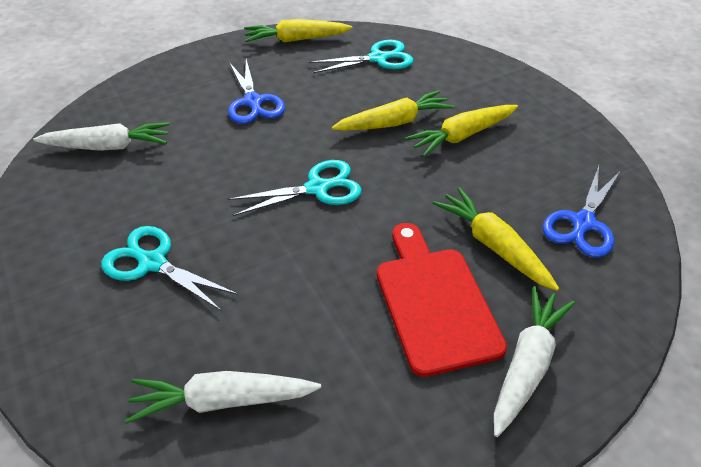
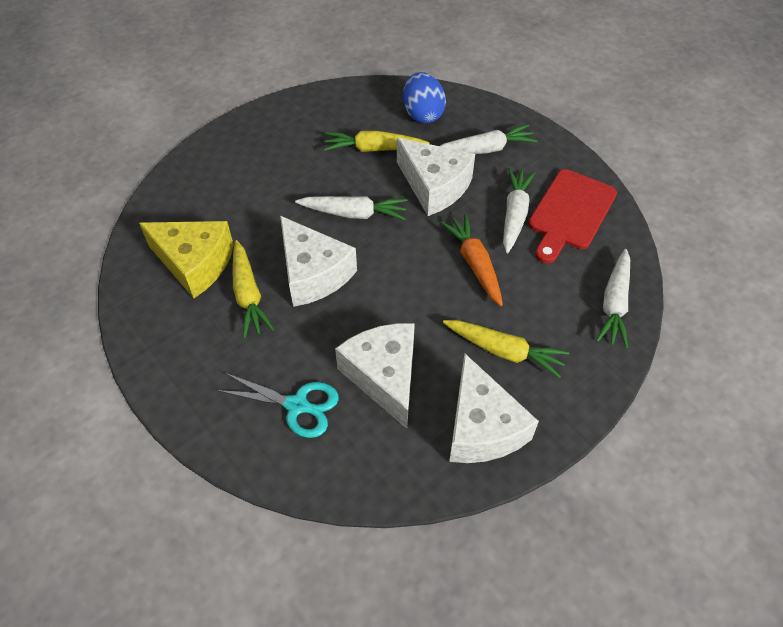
blue egg: none = 0 -> [403,72,446,123] = 1
blue scissors: [228,59,285,124] [543,166,621,258] = 2 -> none = 0
orange carrot: none = 0 -> [440,214,503,306] = 1
turquoise scissors: [101,226,238,311] [228,160,362,216] [308,39,413,74] = 3 -> [216,372,339,438] = 1
white carrot: [33,122,170,151] [125,371,321,424] [494,286,575,437] = 3 -> [295,196,407,220] [440,124,538,154] [503,168,535,253] [596,249,630,349] = 4
white cheese: none = 0 -> [280,216,357,307] [335,323,415,429] [397,138,475,216] [449,354,539,463] = 4
yellow carrot: [244,19,352,42] [331,90,454,131] [405,105,518,157] [433,187,559,291] = 4 -> [232,240,275,338] [324,131,429,152] [443,320,569,378] = 3
yellow cheese: none = 0 -> [139,221,234,298] = 1

